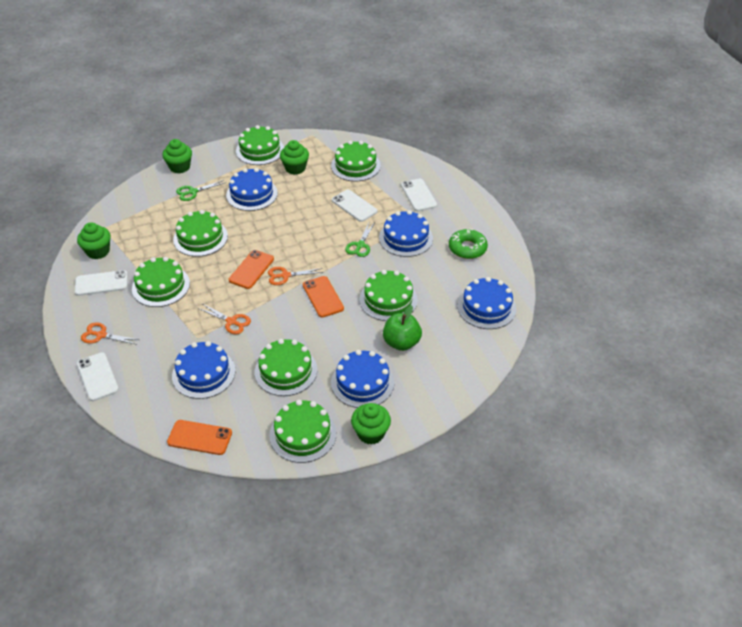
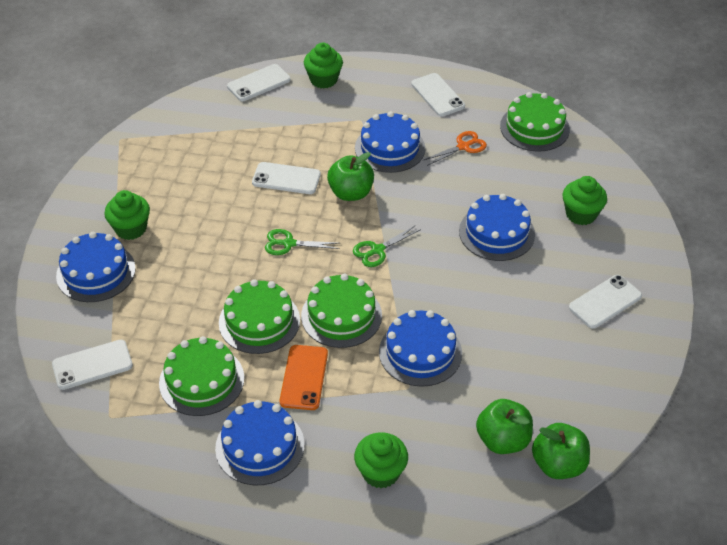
green apple: [383,305,422,351] = 1 -> [327,152,374,201] [476,399,533,454] [532,423,590,479] = 3
green cake: [132,257,190,307] [173,210,228,257] [236,125,284,165] [255,339,317,396] [269,400,336,463] [331,141,380,181] [359,270,418,321] = 7 -> [159,336,244,416] [219,279,300,354] [301,274,382,348] [500,92,570,152] = 4
green donut: [449,229,488,259] = 1 -> none = 0
orange phone: [167,420,232,455] [229,250,274,289] [303,276,344,318] = 3 -> [280,345,328,410] = 1
orange scissors: [81,322,139,345] [198,304,251,334] [268,267,323,285] = 3 -> [422,131,487,166] = 1
white phone: [75,270,128,296] [77,352,119,401] [332,190,378,222] [401,179,437,211] = 4 -> [52,340,133,390] [227,64,291,101] [252,162,321,194] [411,73,465,116] [569,275,642,329] = 5

